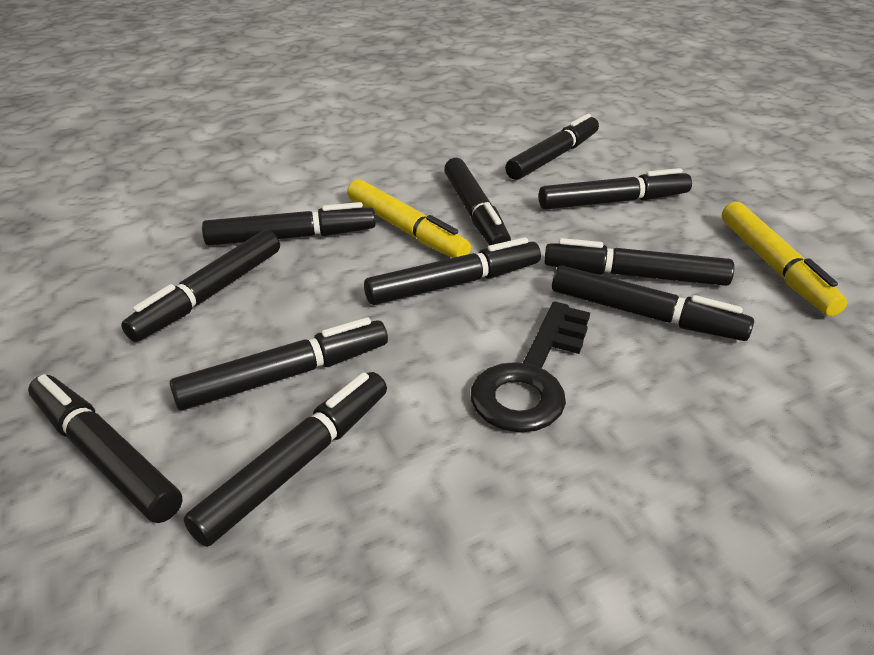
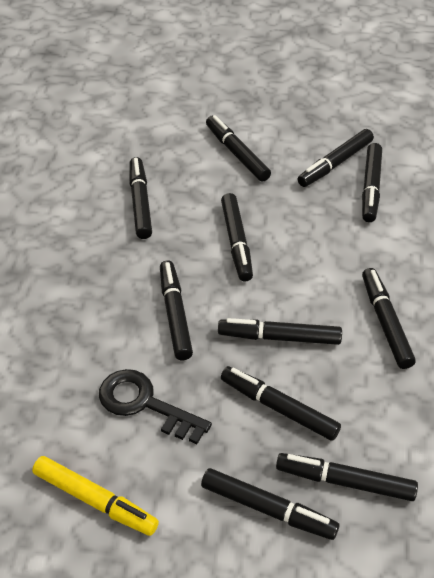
yellow marker: [347,179,471,258] [722,202,847,316] = 2 -> [32,456,159,536] = 1

